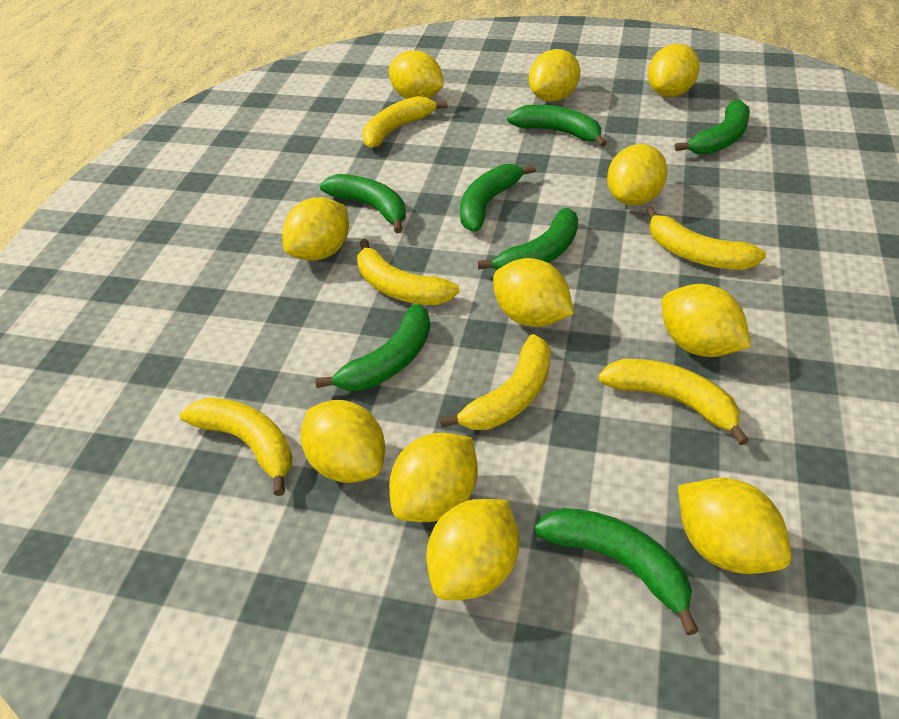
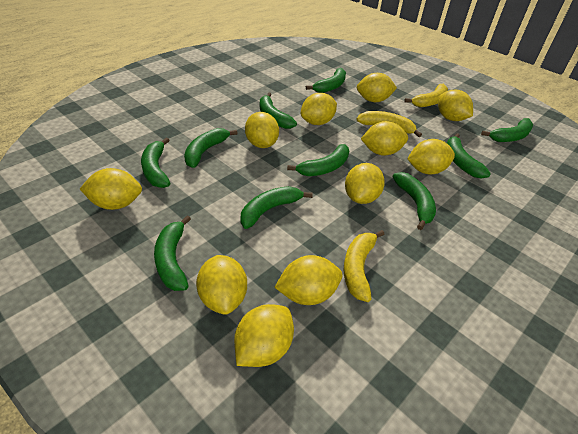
green banana: [315,304,430,391] [320,174,406,233] [460,164,536,232] [478,208,578,270] [507,105,607,147] [534,508,699,636] [675,99,750,155] = 7 -> [141,138,170,188] [154,216,191,291] [184,128,238,168] [240,186,313,229] [260,93,297,129] [287,144,349,176] [306,68,346,93] [392,172,436,230] [447,133,491,178] [481,118,533,142] = 10
yellow banana: [180,398,292,496] [357,239,459,305] [362,96,448,148] [440,334,550,430] [599,359,749,446] [646,207,766,270] = 6 -> [344,230,385,302] [356,111,422,137] [404,84,448,107] = 3

